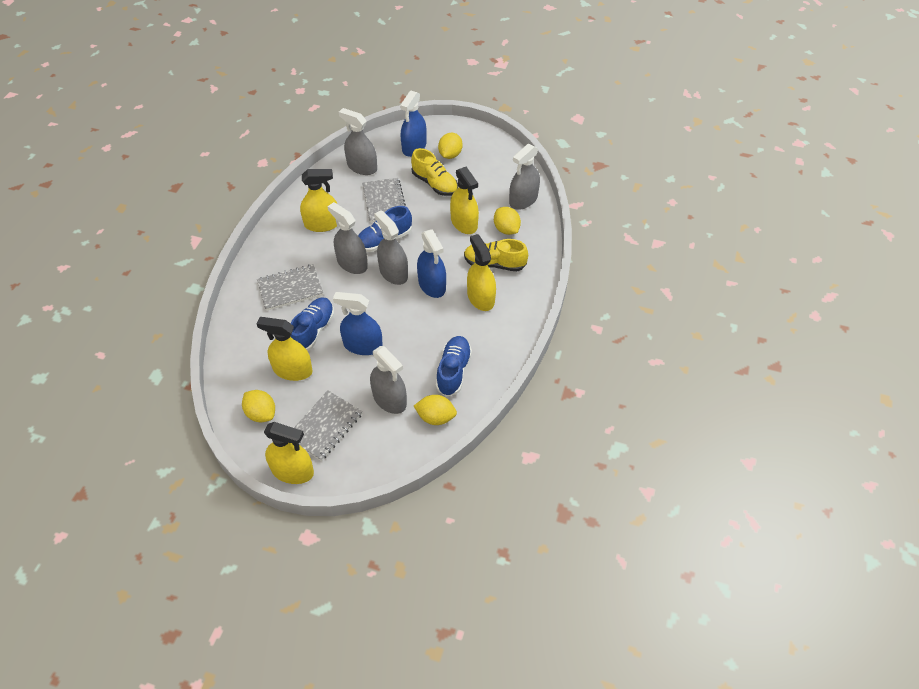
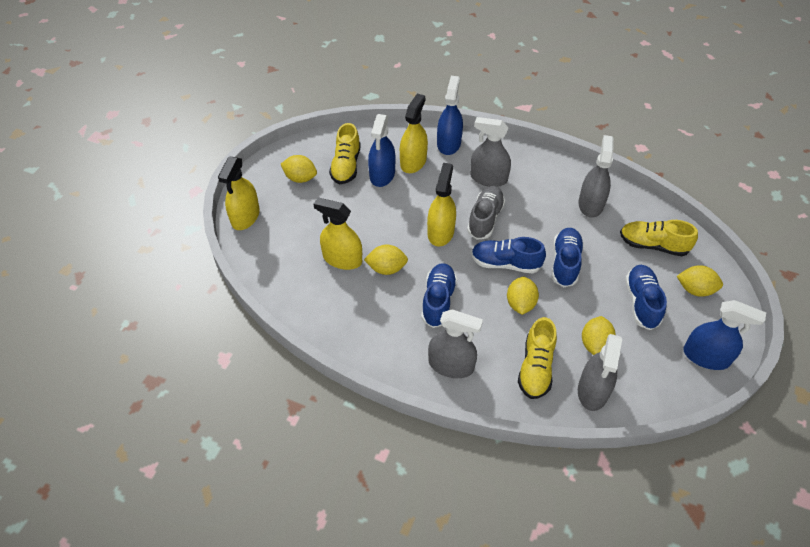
blue shoe: [290,298,334,351] [358,206,412,252] [436,336,472,397] = 3 -> [421,263,457,328] [471,237,546,274] [552,228,584,287] [625,265,667,330] = 4
grey notebook: [257,264,323,311] [294,391,363,461] [362,178,406,222] = 3 -> none = 0
grey shoe: none = 0 -> [467,186,505,240] = 1
grey spray bottle: [328,202,368,274] [339,108,377,175] [370,346,407,414] [374,210,408,285] [509,144,540,210] = 5 -> [428,309,483,378] [470,117,511,187] [578,135,614,218] [578,334,622,411] = 4
yellow lemon: [242,390,275,422] [414,395,457,425] [438,133,463,159] [494,207,521,235] = 4 -> [281,155,317,183] [364,245,408,275] [507,277,539,315] [582,316,616,355] [677,265,723,297] = 5
yellow shoe: [411,148,458,196] [464,239,528,271] = 2 -> [329,123,361,184] [518,317,557,399] [620,220,698,256] = 3
yellow spray bottle: [257,317,313,381] [264,422,314,484] [300,169,337,232] [450,167,479,234] [467,234,496,311] = 5 -> [218,157,260,230] [314,198,362,270] [400,94,428,173] [427,163,456,246] = 4

